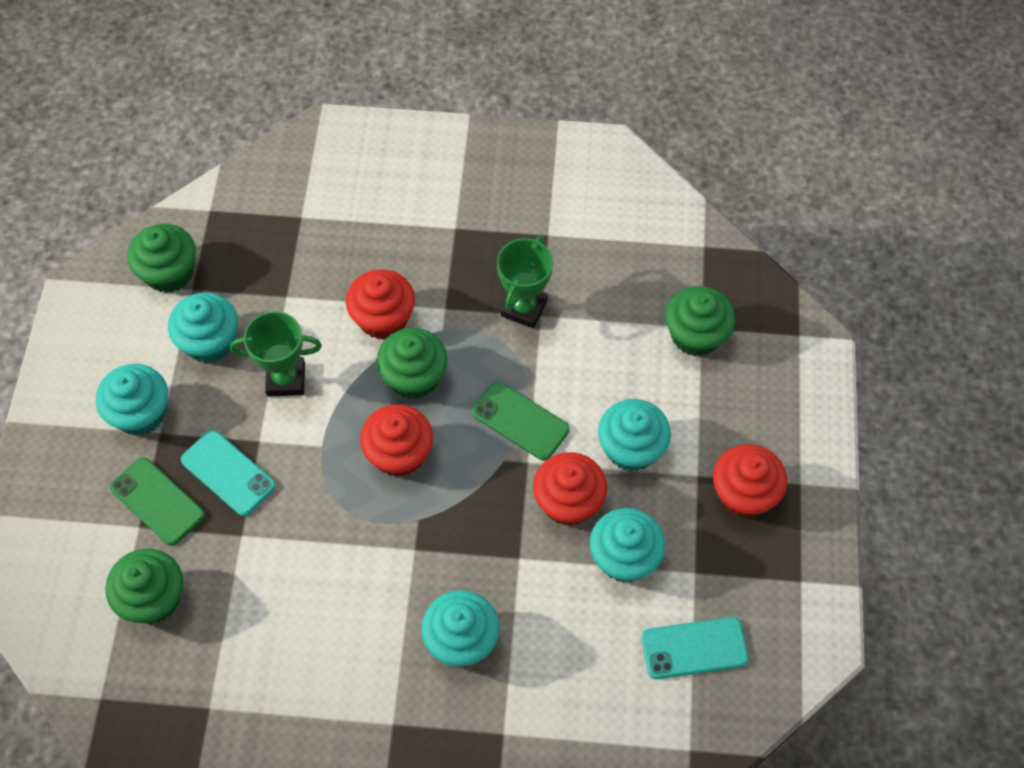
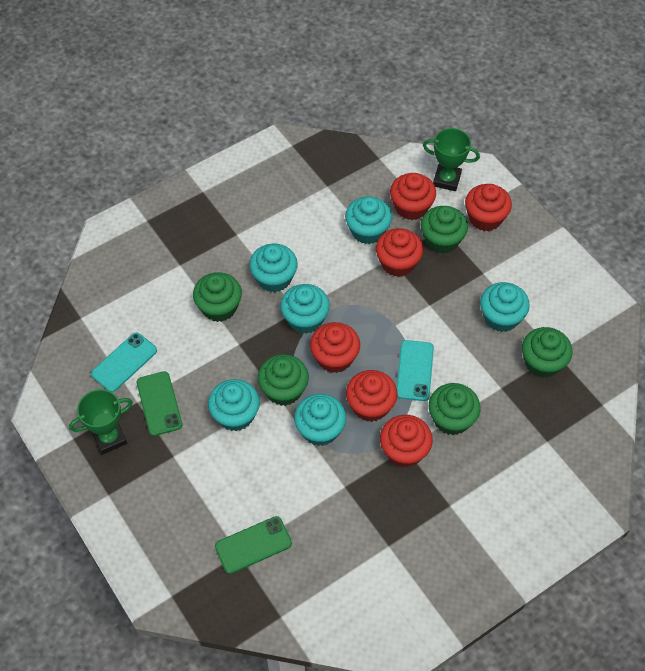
green cupcake: [105,549,183,624] [127,224,196,293] [377,328,448,399] [665,286,735,356] = 4 -> [193,272,242,322] [258,354,309,406] [421,206,468,254] [429,383,481,435] [522,327,573,378] = 5
red cupcake: [346,269,415,339] [360,404,433,477] [533,452,607,526] [713,444,787,518] = 4 -> [310,322,360,373] [346,370,398,422] [376,228,423,277] [380,415,433,468] [390,173,436,220] [465,184,512,231] = 6
turquoise cupcake: [96,364,168,436] [168,292,238,363] [421,590,500,667] [590,508,666,582] [598,399,671,472] = 5 -> [208,379,260,431] [249,244,298,293] [280,284,330,334] [294,394,346,446] [345,197,392,244] [480,282,530,332] = 6

